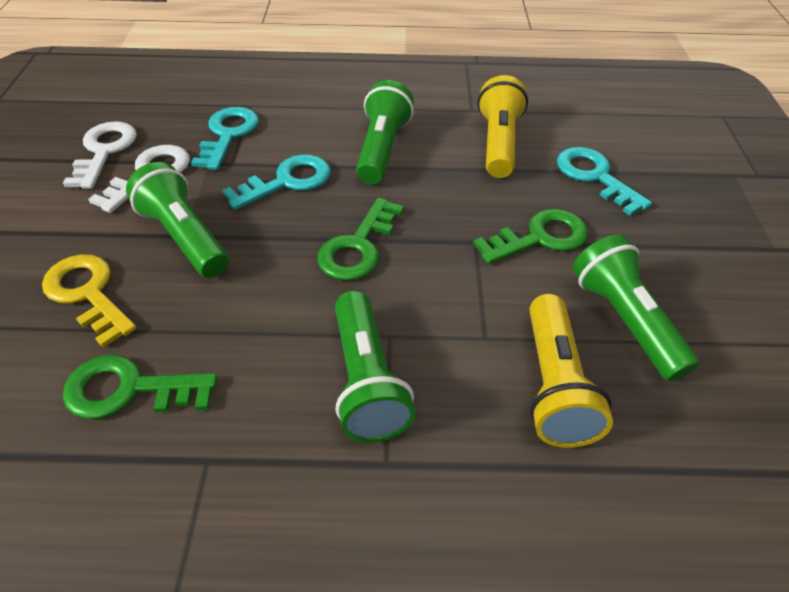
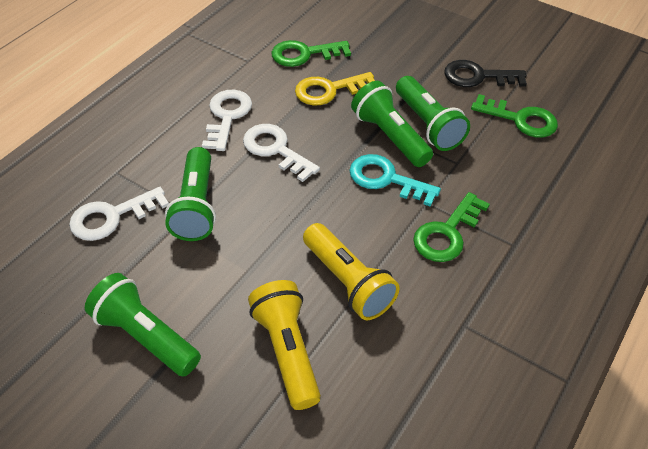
black key: none = 0 -> [444,60,527,87] = 1
turquoise key: [191,107,259,170] [222,154,331,210] [557,147,652,216] = 3 -> [349,154,441,207] = 1
white key: [63,121,137,189] [88,145,190,213] = 2 -> [69,187,169,241] [202,90,252,151] [243,124,320,182] = 3

